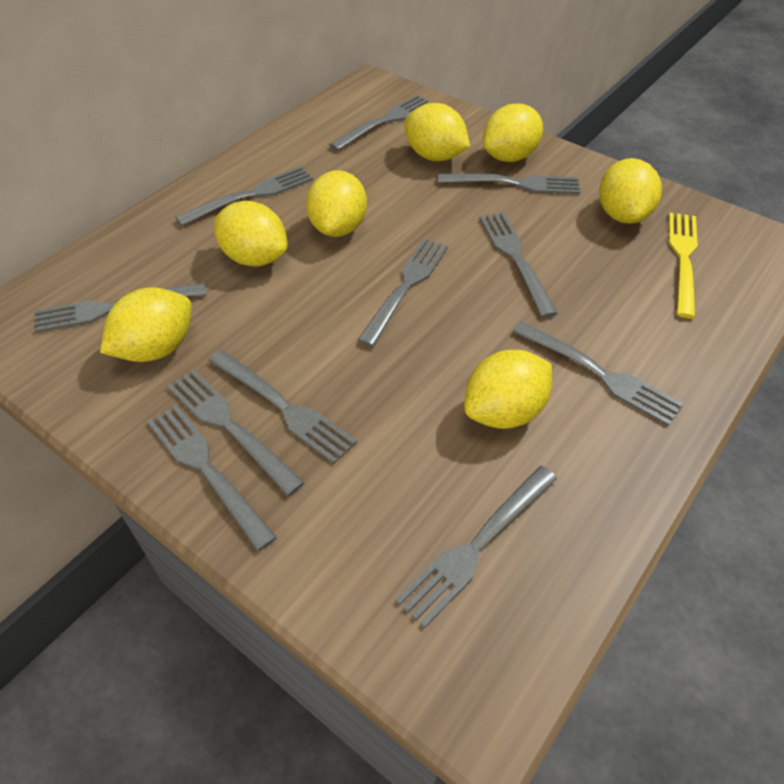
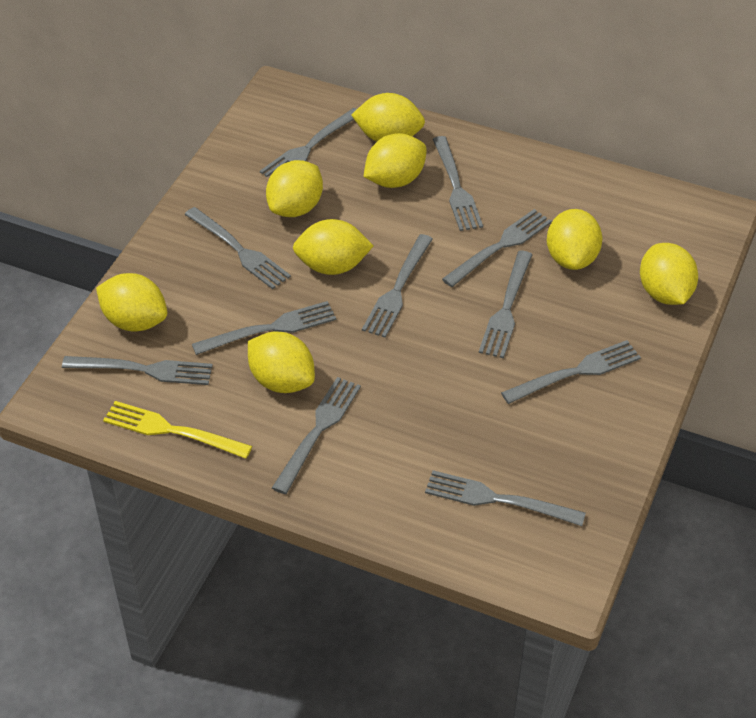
yellow lemon: [100,287,192,362] [214,201,288,266] [306,170,367,237] [404,103,470,161] [464,350,552,429] [483,104,543,162] [599,158,662,224] = 7 -> [96,273,167,331] [248,332,315,393] [266,160,323,217] [293,219,373,275] [351,93,425,142] [363,133,426,188] [547,209,602,270] [640,243,698,305] = 8

